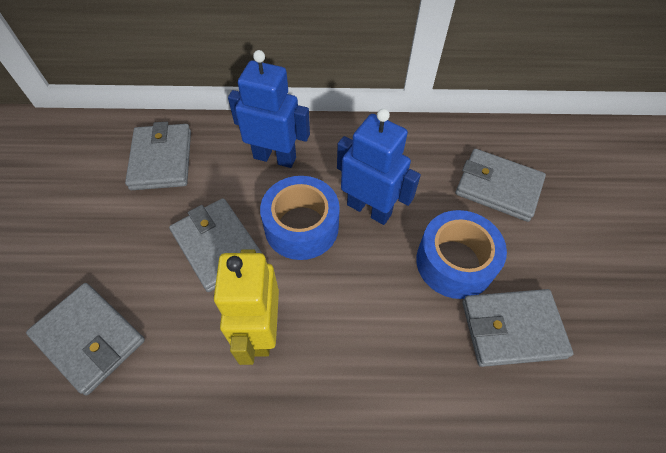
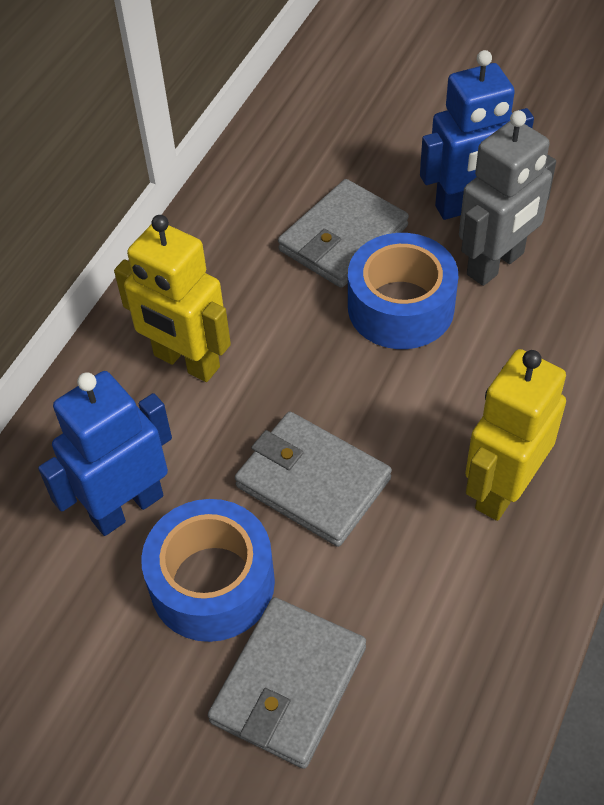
grey robot: none = 0 -> [459,110,556,286] = 1
grey wallet: [26,283,145,395] [125,122,191,190] [169,198,262,292] [455,149,546,222] [462,289,573,367] = 5 -> [208,597,366,769] [235,412,392,547] [278,179,409,288] = 3
yellow robot: [214,249,279,365] = 1 -> [114,215,231,382] [465,349,566,521] = 2

